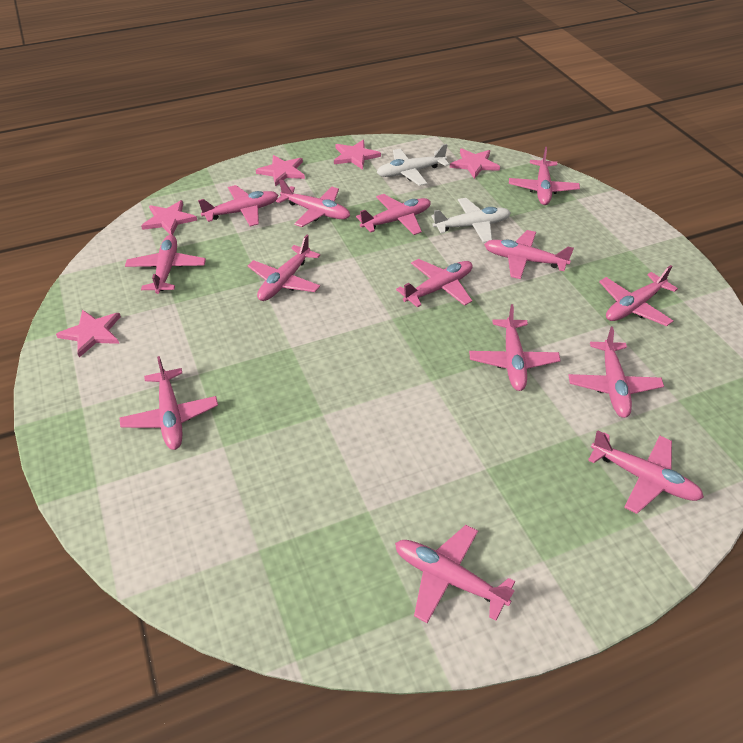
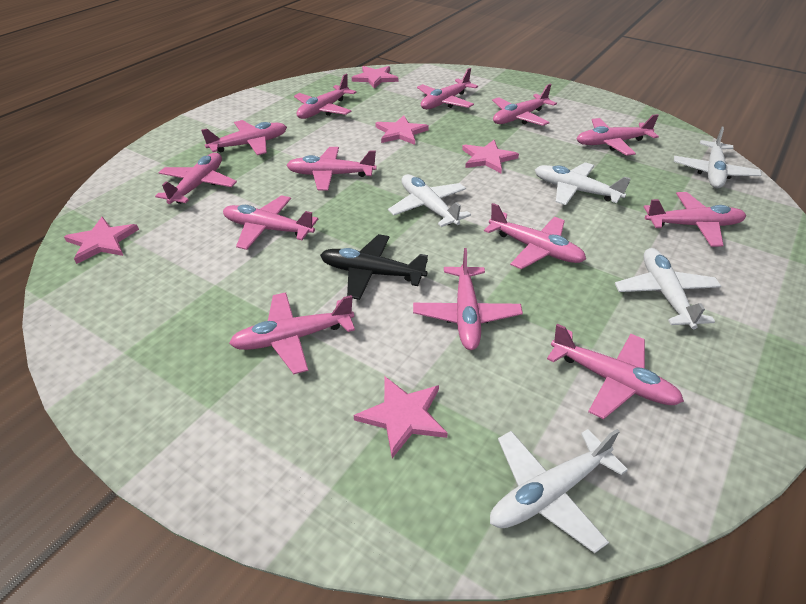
black plane: none = 0 -> [320,234,428,300] = 1
pink plane: [119,356,218,450] [125,235,206,294] [198,185,278,227] [248,235,320,301] [276,180,350,227] [356,194,431,235] [395,525,515,623] [396,259,473,308] [469,304,561,391] [484,230,574,279] [509,147,580,205] [568,327,664,418] [588,430,704,514] [599,265,678,326] = 14 -> [155,153,237,204] [201,120,287,155] [223,195,318,250] [229,292,355,374] [286,147,377,191] [294,74,356,119] [413,248,523,350] [417,68,478,109] [484,203,586,269] [492,84,557,126] [547,324,684,420] [577,114,659,156] [644,192,746,247] = 13
white plane: [377,144,449,186] [431,198,511,243] = 2 -> [388,174,471,227] [490,429,628,553] [535,162,631,205] [615,248,721,329] [674,127,761,188] = 5

